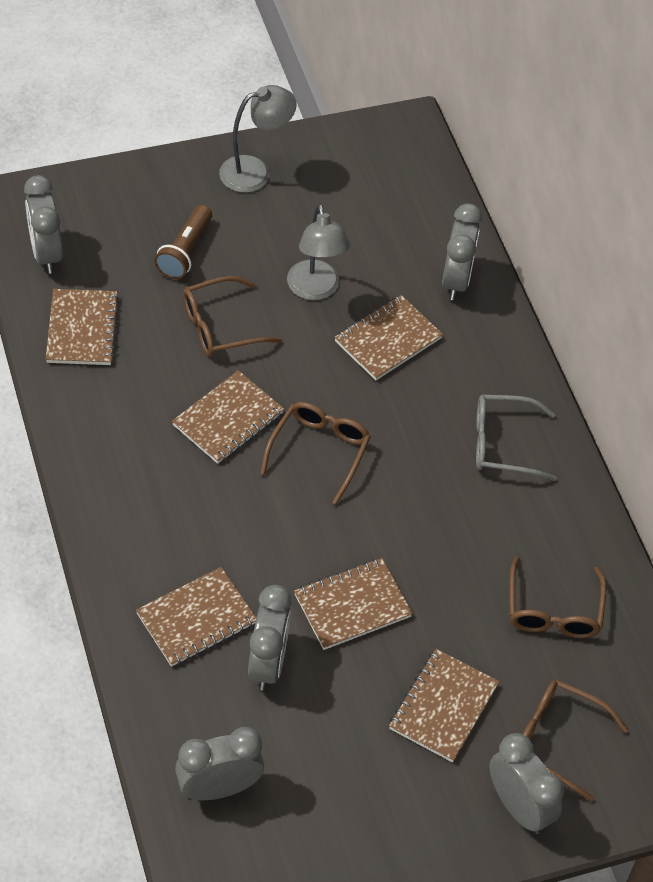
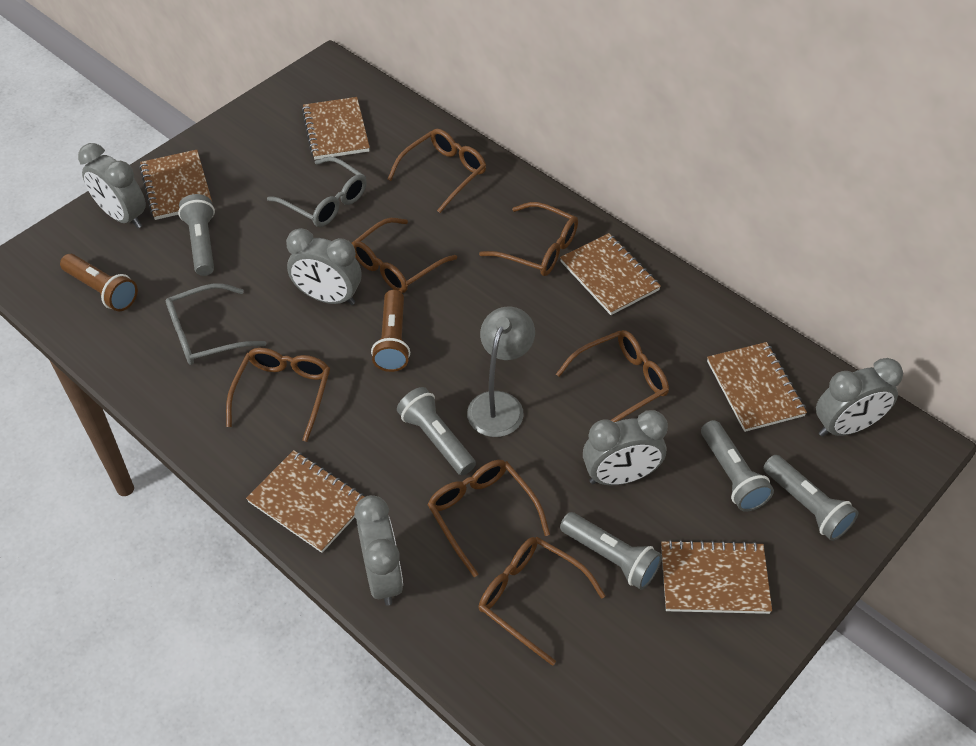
brown flashlight: [154,205,212,279] = 1 -> [60,254,138,311] [371,290,410,372] = 2
brown glasses: [183,276,282,357] [260,402,371,505] [509,556,606,638] [523,680,628,802] = 4 -> [226,348,330,442] [352,218,457,293] [387,129,486,213] [427,460,550,577] [478,537,606,666] [479,202,578,276] [556,330,669,422] = 7
grey flashlight: none = 0 -> [178,194,215,276] [397,387,476,476] [560,512,662,590] [701,420,774,512] [763,455,859,541] = 5
grey glasses: [476,394,557,481] = 1 -> [166,283,266,365] [267,156,367,227] = 2
grey lamp: [219,85,297,193] [287,204,350,300] = 2 -> [467,306,535,437] = 1

